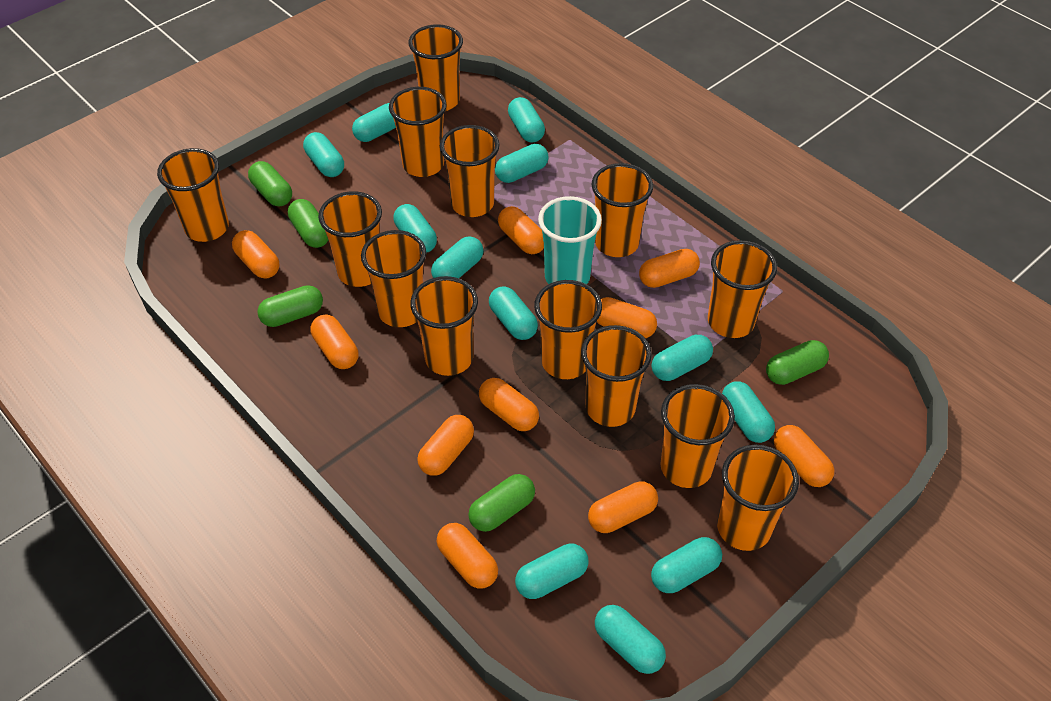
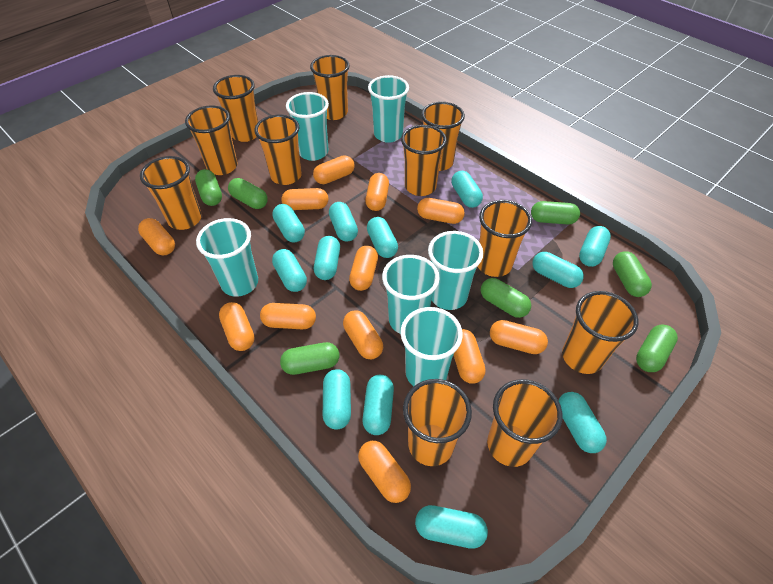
green capsule: [248,161,292,206] [257,285,323,327] [288,199,328,248] [468,474,535,532] [766,340,829,385] = 5 -> [195,169,222,206] [228,178,268,209] [280,342,339,375] [481,278,531,318] [531,201,580,224] [613,251,652,297] [636,325,678,372] = 7
orange capsule: [232,230,279,279] [311,314,358,369] [417,415,474,476] [437,523,498,589] [479,378,539,431] [498,206,544,254] [588,481,658,533] [596,297,657,338] [639,249,700,288] [774,425,835,487] = 10 -> [138,218,175,255] [219,302,255,351] [260,303,316,329] [281,188,329,210] [313,155,355,184] [343,311,383,359] [349,246,378,291] [358,441,411,503] [365,173,389,211] [417,198,465,224] [454,329,486,384] [490,320,548,354] = 12
orange cup: [157,148,229,242] [318,191,382,287] [361,230,426,327] [389,87,447,177] [409,24,463,111] [410,276,478,376] [440,125,499,217] [534,280,602,379] [581,325,652,427] [592,163,653,257] [660,384,735,488] [708,240,777,338] [717,445,799,551] = 13 -> [140,156,202,230] [185,105,238,175] [213,75,258,142] [254,115,302,185] [310,55,350,120] [401,125,447,196] [403,379,472,466] [421,102,465,171] [477,200,532,277] [487,379,562,467] [562,291,638,374] = 11
turquoise cup: [538,196,602,284] = 1 -> [196,218,258,297] [286,92,329,161] [368,75,409,143] [382,255,440,333] [400,307,463,386] [428,231,483,310] = 6

